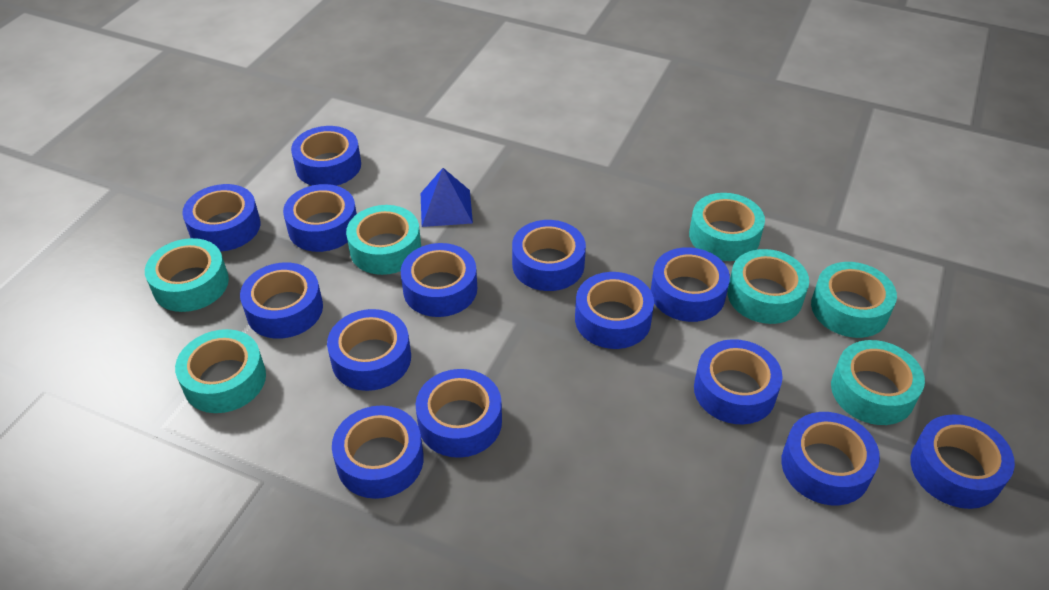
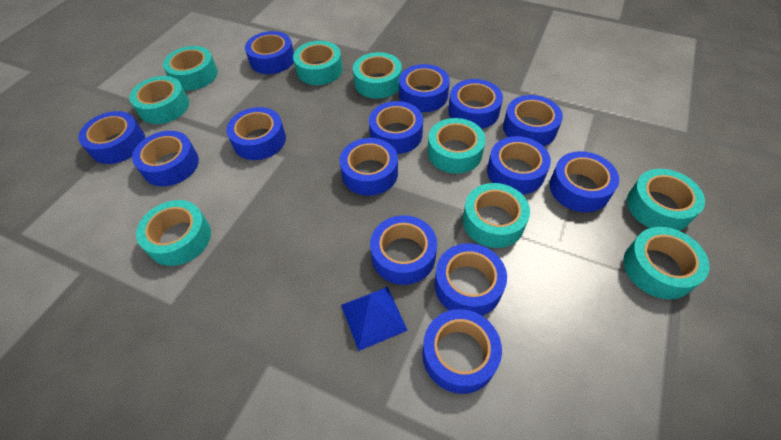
turquoise tape: [145,238,229,312] [175,329,266,413] [346,205,421,275] [689,193,765,261] [727,249,809,324] [811,262,897,338] [831,340,925,425] = 7 -> [129,76,189,124] [136,200,211,266] [163,46,218,90] [293,41,343,85] [353,52,402,99] [428,118,486,174] [463,183,530,248] [623,227,710,299] [627,169,705,231] = 9

